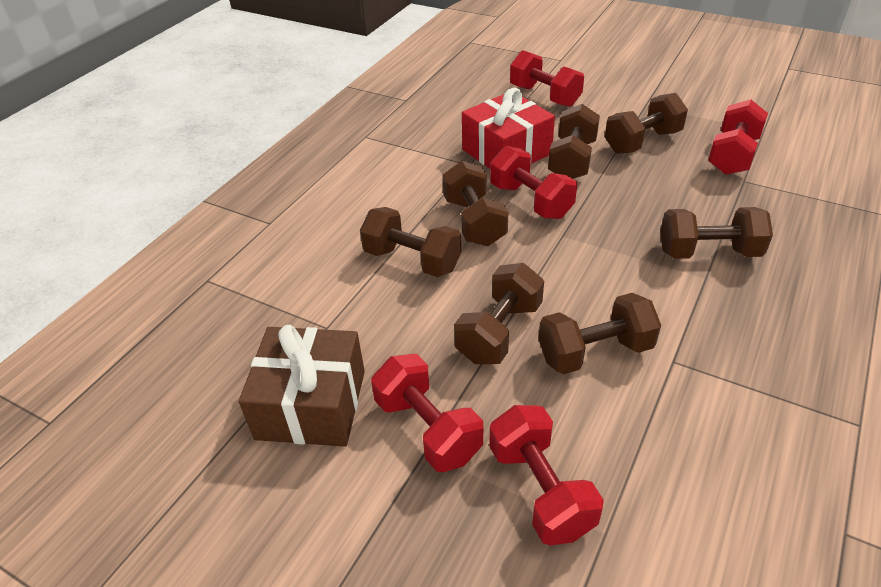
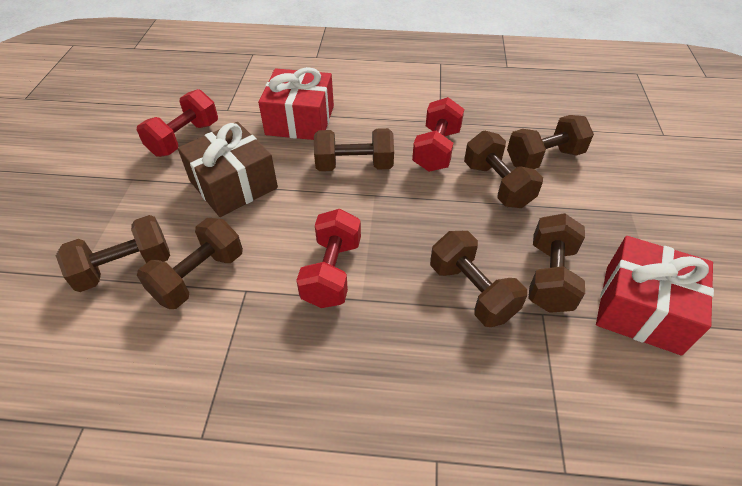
red dumbbell: [371,354,483,472] [490,146,577,219] [490,405,604,546] [510,50,584,107] [708,100,768,175] = 5 -> [137,89,218,157] [296,209,361,308] [412,97,464,172] = 3
red gift: [462,88,555,169] = 1 -> [258,67,334,140] [596,236,714,356] = 2

